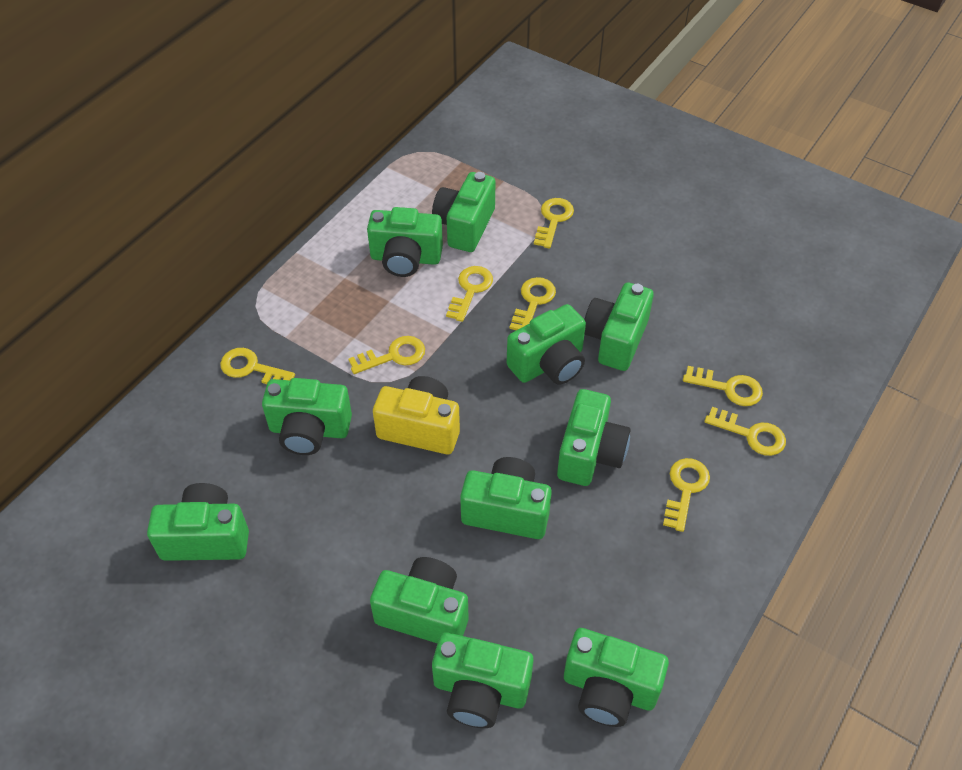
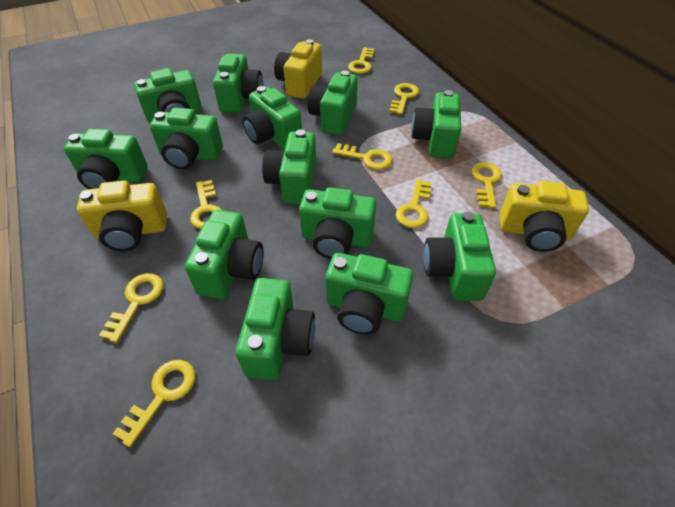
green camera: [147,483,249,561] [262,378,352,455] [367,207,443,277] [370,557,468,643] [432,172,495,252] [432,632,533,728] [460,457,552,539] [507,304,586,385] [557,389,631,486] [564,628,669,727] [584,282,654,371] = 11 -> [64,129,147,189] [134,68,202,123] [150,108,223,169] [185,210,264,299] [213,54,263,113] [236,278,315,380] [242,86,302,150] [262,129,316,204] [299,187,376,259] [307,70,358,135] [325,253,413,335] [411,90,461,159] [423,211,496,301] = 13
yellow camera: [373,376,460,454] = 1 -> [77,180,167,251] [274,39,322,99] [500,181,589,252] = 3

